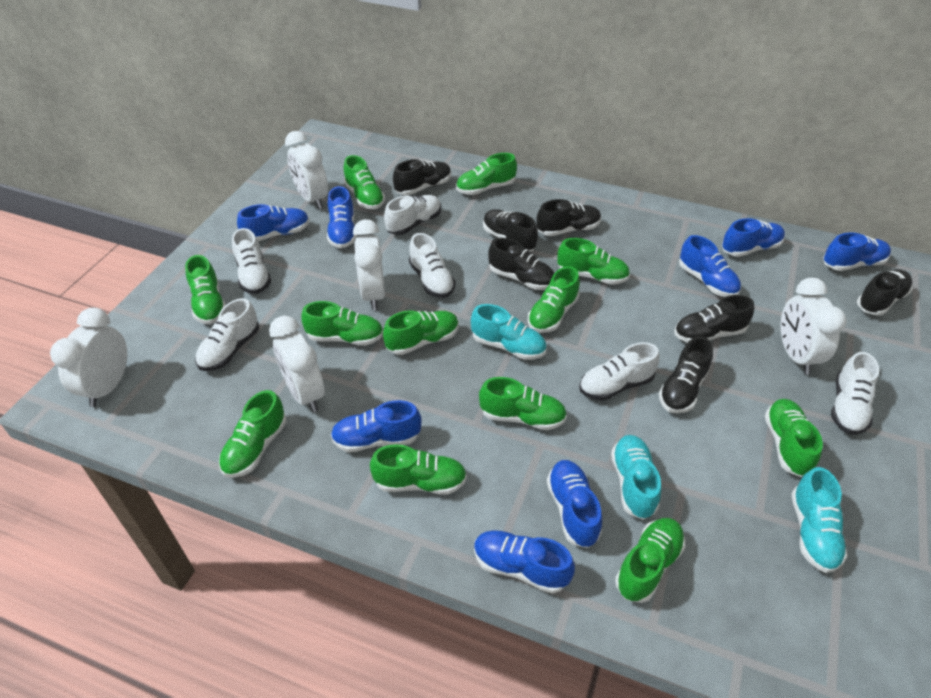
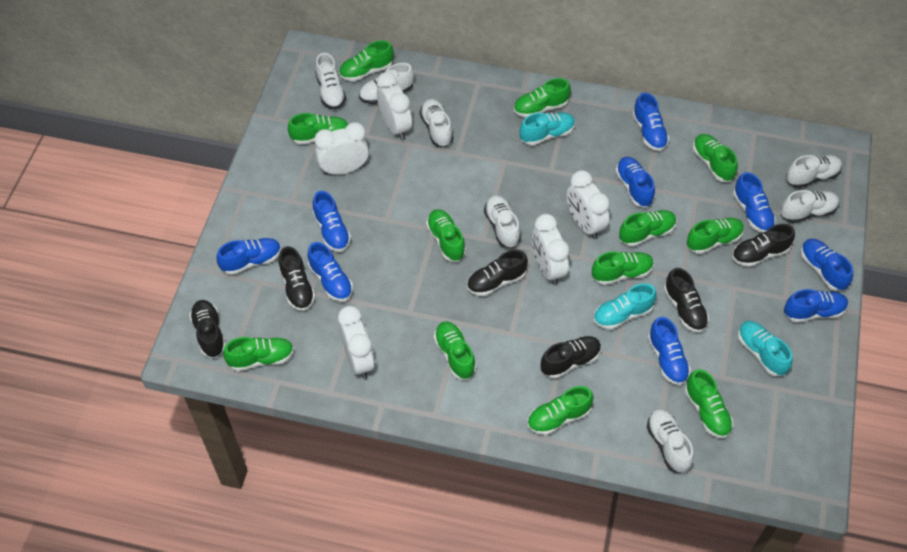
black shoe: [393,159,451,195] [483,209,538,251] [488,238,554,290] [537,199,601,236] [659,336,713,413] [674,295,754,343] [857,269,912,315] = 7 -> [189,300,226,358] [279,246,315,311] [467,250,528,296] [541,336,601,379] [664,268,709,332] [732,224,795,267] = 6
blue shoe: [237,204,310,241] [327,186,357,248] [331,400,422,452] [474,530,575,594] [547,460,602,548] [679,235,741,297] [722,218,785,257] [823,232,891,271] = 8 -> [216,238,281,275] [308,242,353,302] [312,191,351,252] [615,157,655,207] [632,93,669,151] [648,317,691,385] [733,172,776,233] [784,289,848,323] [801,239,853,291] = 9
white shoe: [195,298,259,371] [232,228,271,294] [384,195,441,235] [409,233,455,298] [579,342,660,401] [831,352,879,434] = 6 -> [315,53,346,110] [359,63,414,104] [420,99,453,147] [484,195,521,248] [647,409,694,473] [781,190,839,223] [786,155,842,188] = 7

